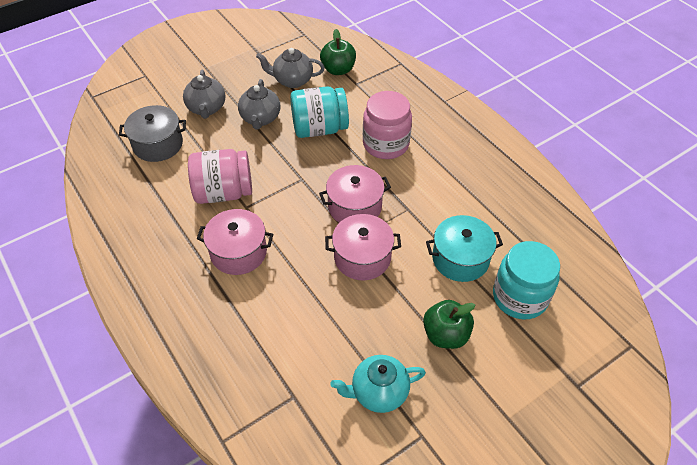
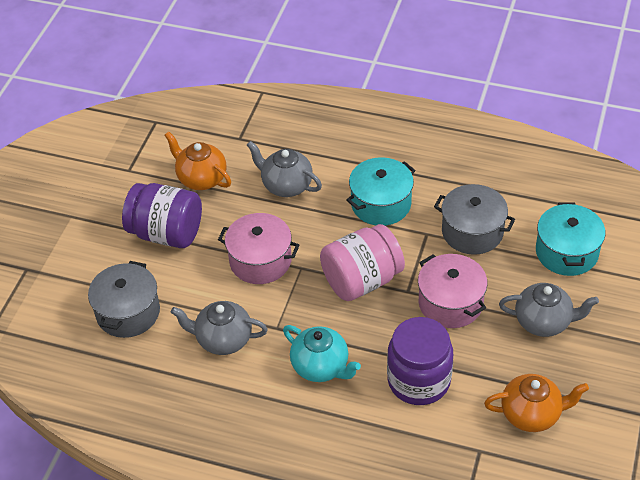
green apple: [320,29,356,75] [423,300,475,349] = 2 -> none = 0
grey pot: [119,105,186,162] = 1 -> [88,261,160,338] [434,184,515,255] = 2
orange teapot: none = 0 -> [165,131,231,190] [484,374,589,432] = 2
pink jar: [188,149,252,204] [363,91,412,159] = 2 -> [320,224,405,301] = 1
pink pot: [197,209,273,275] [319,165,391,223] [325,214,401,280] = 3 -> [218,213,300,284] [418,254,488,328] = 2
purple jar: none = 0 -> [122,183,202,248] [387,317,453,405] = 2
turquoise jar: [290,86,349,138] [493,241,560,319] = 2 -> none = 0
turquoise pot: [426,215,503,282] = 1 -> [346,157,415,226] [536,203,606,276] = 2

